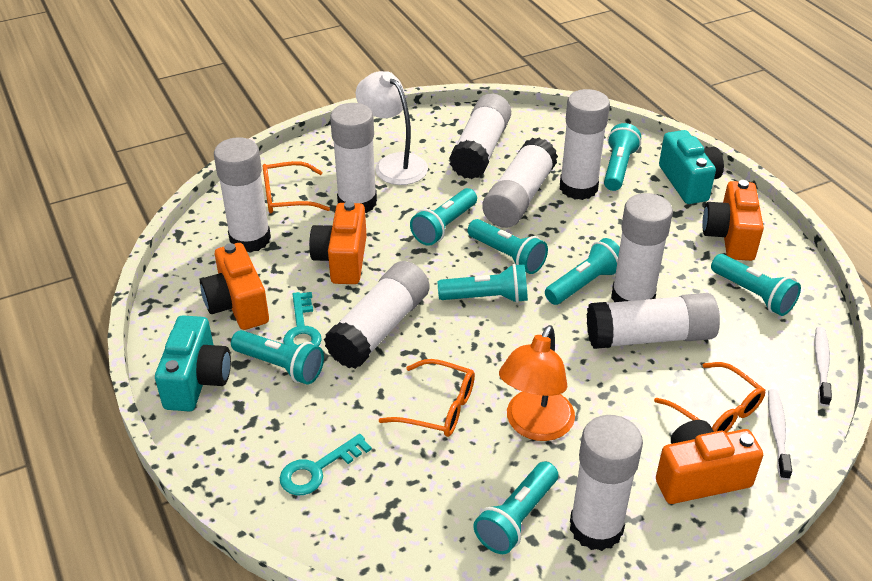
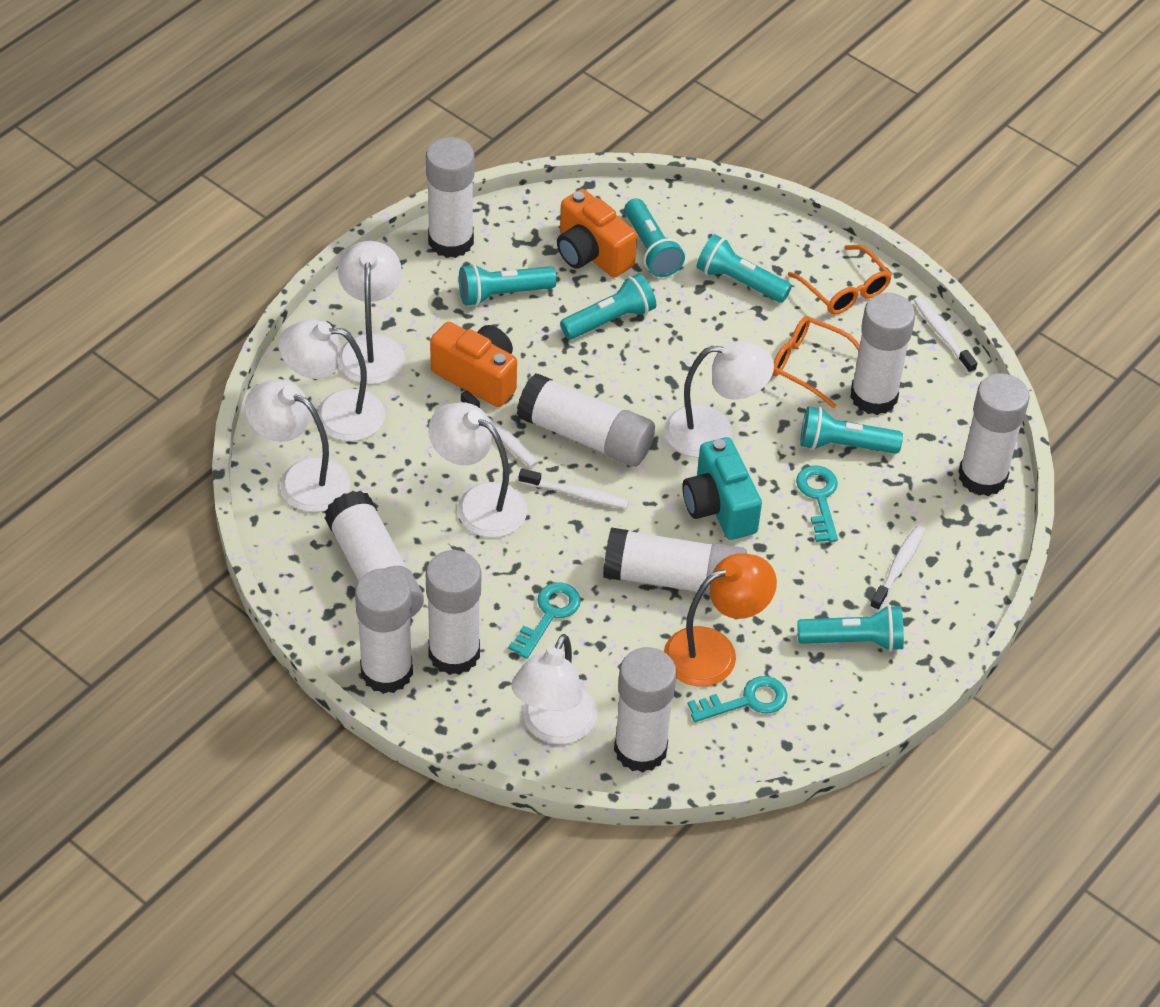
orange camera: [200,243,269,330] [309,201,367,284] [656,420,763,504] [703,180,764,261] = 4 -> [430,322,517,407] [557,189,637,278] = 2
orange glasses: [262,161,330,213] [379,359,475,437] [654,362,765,433] = 3 -> [772,316,860,408] [788,245,892,314] = 2
turquoise camera: [155,315,231,411] [659,130,724,204] = 2 -> [682,437,762,540] = 1
turquoise flashlight: [231,330,324,385] [410,188,477,246] [438,264,528,303] [467,219,548,274] [473,461,558,554] [545,238,620,305] [604,123,641,191] [711,254,801,316] = 8 -> [459,264,557,306] [560,273,656,339] [624,198,685,277] [697,234,792,302] [797,605,904,652] [800,406,903,454] = 6
turquoise key: [280,434,372,495] [283,292,322,347] = 2 -> [508,582,581,659] [688,676,788,722] [796,466,838,542] = 3
white lamp: [356,71,428,185] = 1 -> [245,379,350,512] [278,319,385,441] [338,241,405,384] [428,402,527,538] [511,634,597,744] [664,341,774,458] = 6
white toothbrush: [768,389,792,480] [815,327,832,407] = 2 -> [460,390,538,468] [519,468,629,509] [870,526,925,611] [914,296,977,374] = 4

